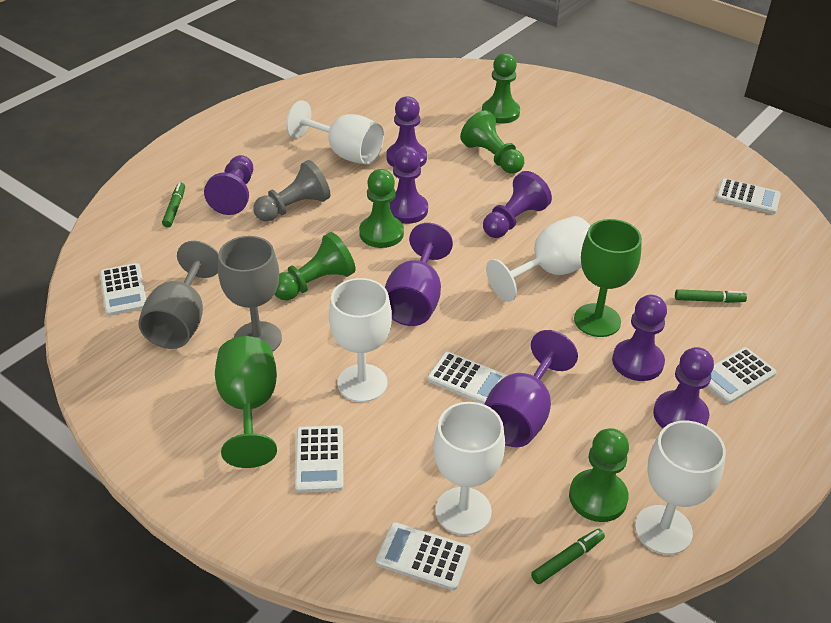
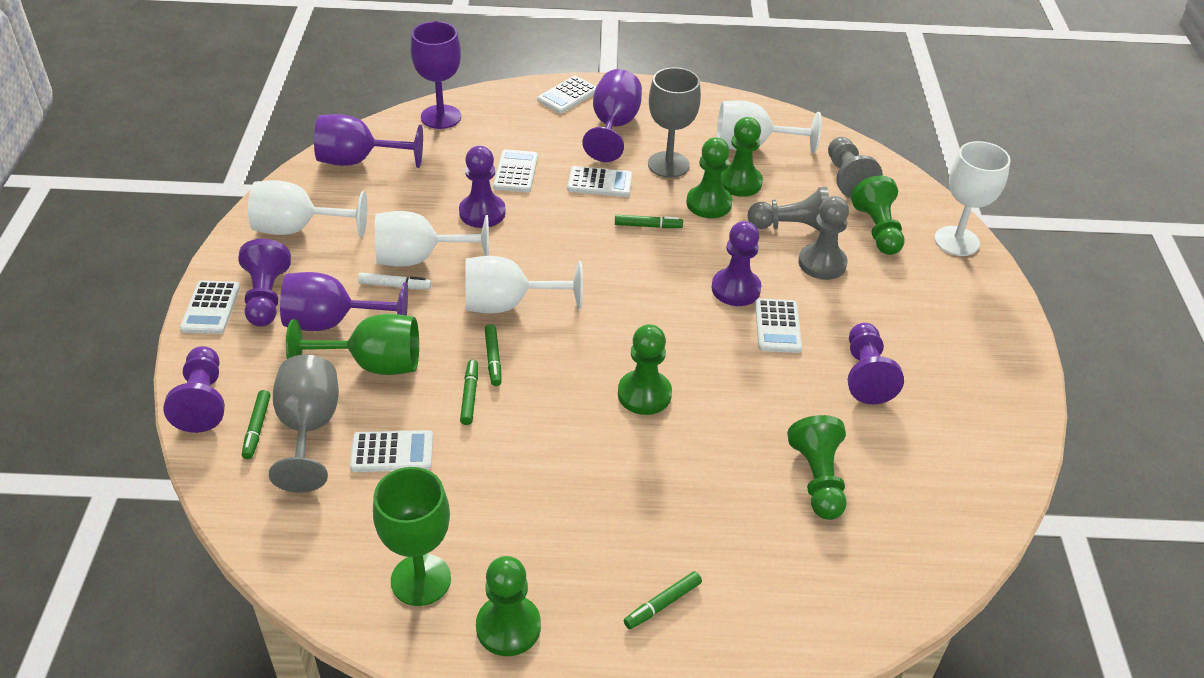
green marker: [162,182,185,228] [531,529,605,584] [675,289,747,303] = 3 -> [242,390,270,459] [460,359,478,425] [485,324,501,386] [615,215,683,228] [624,571,702,629] = 5
green pawn: [274,232,356,301] [359,169,404,248] [460,110,524,174] [482,53,520,124] [569,428,629,522] = 5 -> [476,556,541,656] [618,324,672,415] [686,138,732,218] [721,117,763,197] [787,415,847,520] [851,176,904,255] = 6
grey pawn: [253,160,330,222] = 1 -> [747,187,829,232] [799,196,849,280] [828,137,883,198] = 3
purple goblet: [385,223,453,326] [484,330,578,447] = 2 -> [280,272,408,331] [314,114,423,168] [411,21,461,129] [582,69,642,162] = 4
purple pawn: [204,155,253,215] [387,96,427,167] [389,146,428,224] [483,171,552,238] [612,295,667,381] [653,347,714,428] = 6 -> [164,346,225,433] [238,239,291,327] [459,146,506,228] [711,221,762,306] [848,323,904,404] = 5
white marker: none = 0 -> [358,272,431,289] = 1

